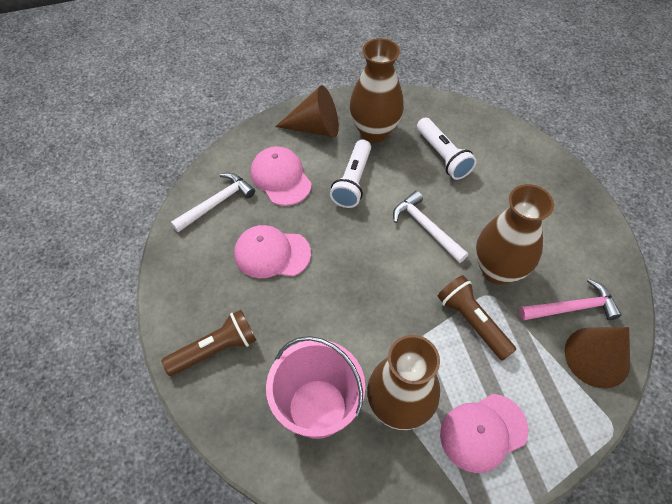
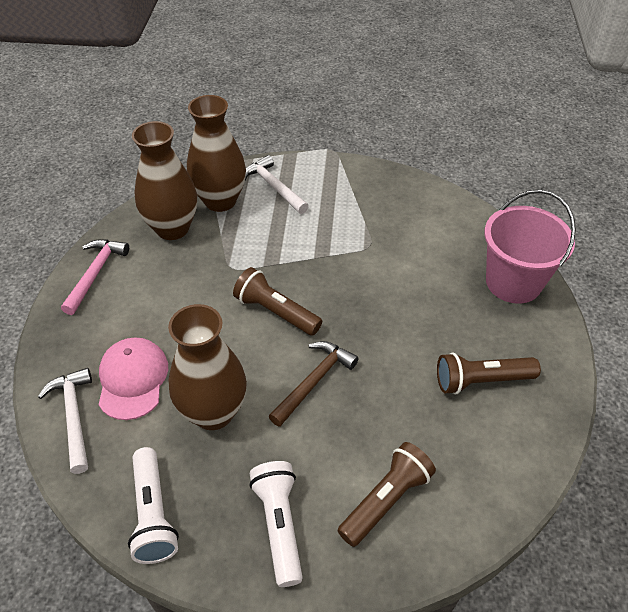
brown cone: [275,85,339,137] [565,327,630,388] = 2 -> none = 0
brown flashlight: [161,310,256,376] [438,275,516,361] = 2 -> [233,267,322,336] [338,442,436,547] [437,353,541,394] = 3
brown hammer: none = 0 -> [269,341,359,427] = 1
pink cap: [234,225,311,278] [251,146,312,206] [440,394,528,473] = 3 -> [98,337,168,420] = 1

